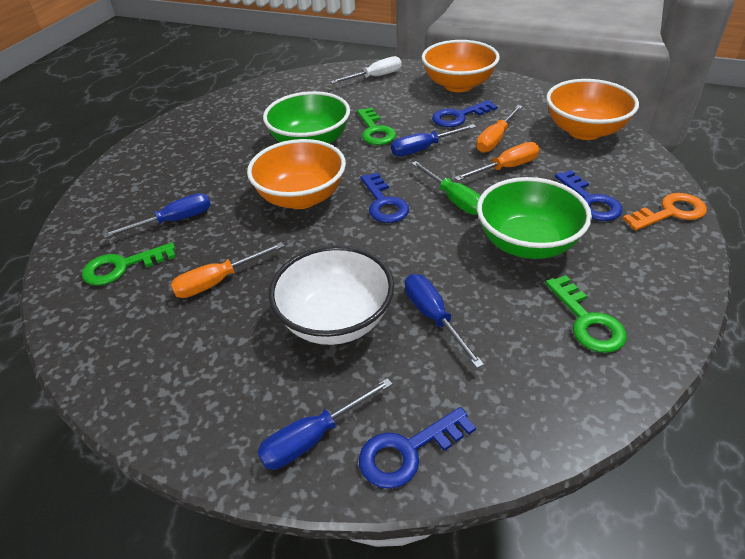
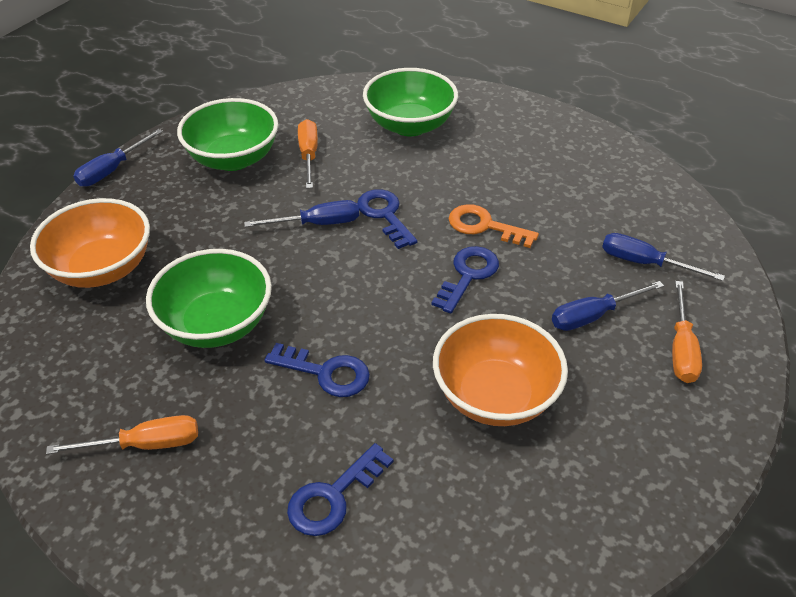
green bowl: [263,91,350,144] [477,177,592,259] = 2 -> [146,249,272,348] [177,98,278,171] [363,68,458,136] = 3
green key: [82,243,176,286] [357,107,396,145] [545,275,627,353] = 3 -> none = 0
green screwdriver: [411,161,481,215] = 1 -> none = 0
orange bowl: [247,139,346,209] [421,40,500,92] [546,79,639,140] = 3 -> [30,198,150,288] [433,314,568,426] = 2
white bowl: [269,245,394,345] = 1 -> none = 0
white screwdriver: [330,56,402,84] = 1 -> none = 0

